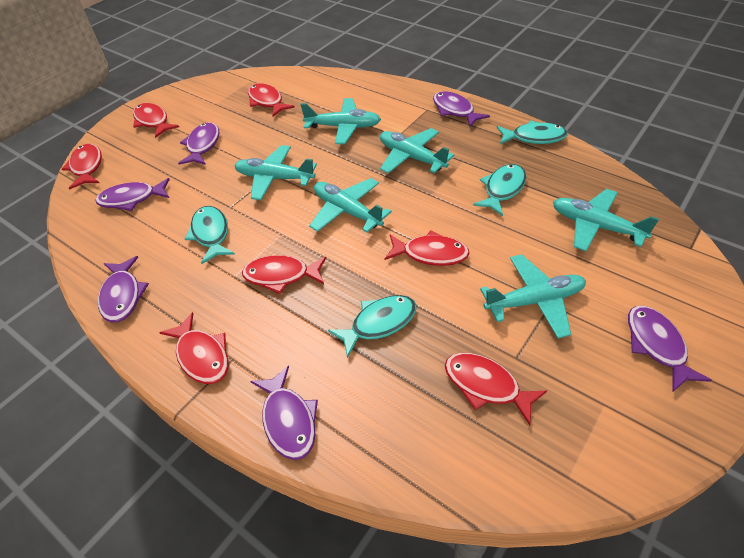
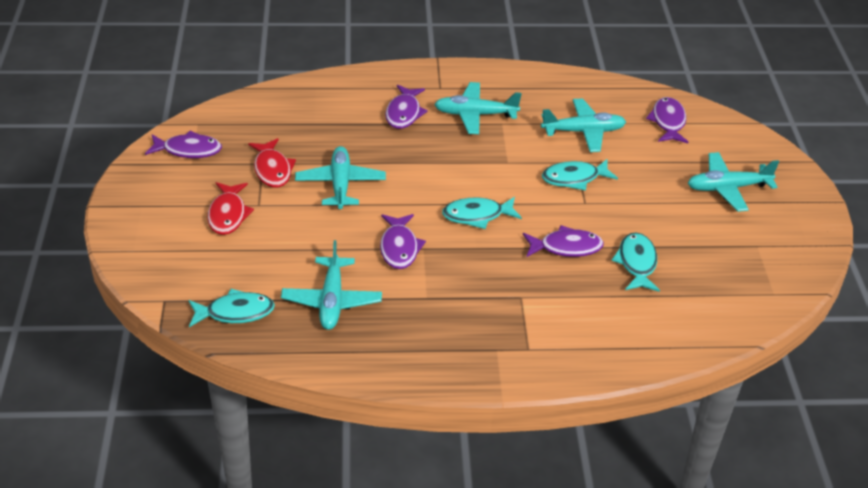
purple fish: [95,178,170,211] [98,256,149,322] [178,122,219,165] [250,366,318,460] [433,91,490,127] [628,306,712,391] = 6 -> [145,131,222,158] [380,214,426,269] [385,85,428,129] [523,225,604,257] [646,97,688,143] = 5
red fish: [62,144,102,190] [133,103,179,138] [159,312,229,384] [242,255,326,294] [248,83,295,117] [385,231,469,266] [445,353,547,425] = 7 -> [207,182,254,235] [248,138,296,187] = 2
turquoise plane: [234,145,317,200] [300,98,381,144] [309,178,392,232] [380,128,455,174] [480,254,586,339] [553,189,659,251] = 6 -> [281,240,382,330] [295,146,386,209] [434,82,522,134] [541,99,626,152] [688,152,779,212] = 5

